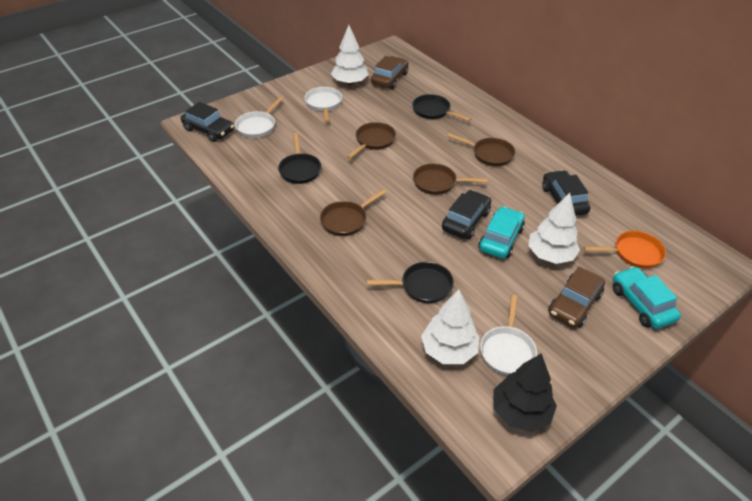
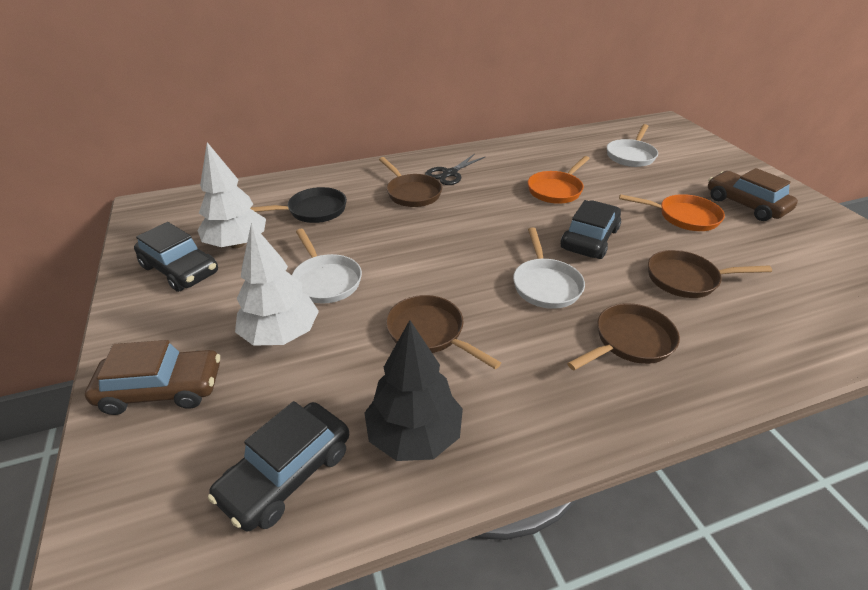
black pan: [278,133,321,184] [366,262,454,303] [412,94,471,121] = 3 -> [250,187,347,223] = 1
black scissors: none = 0 -> [425,154,485,185] = 1
orange pan: [584,231,666,269] = 1 -> [528,156,590,204] [619,194,725,231] = 2
turquoise car: [478,206,525,258] [613,266,681,329] = 2 -> none = 0
white tree: [331,25,369,85] [421,290,479,364] [528,193,580,264] = 3 -> [197,142,266,248] [235,222,319,346] = 2

